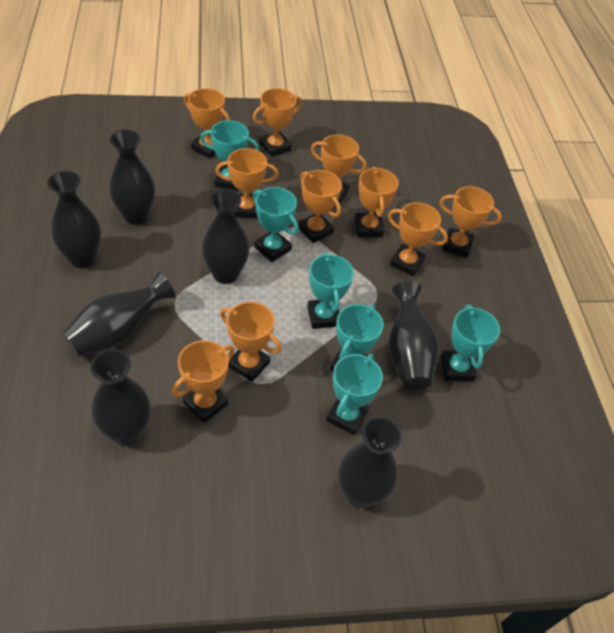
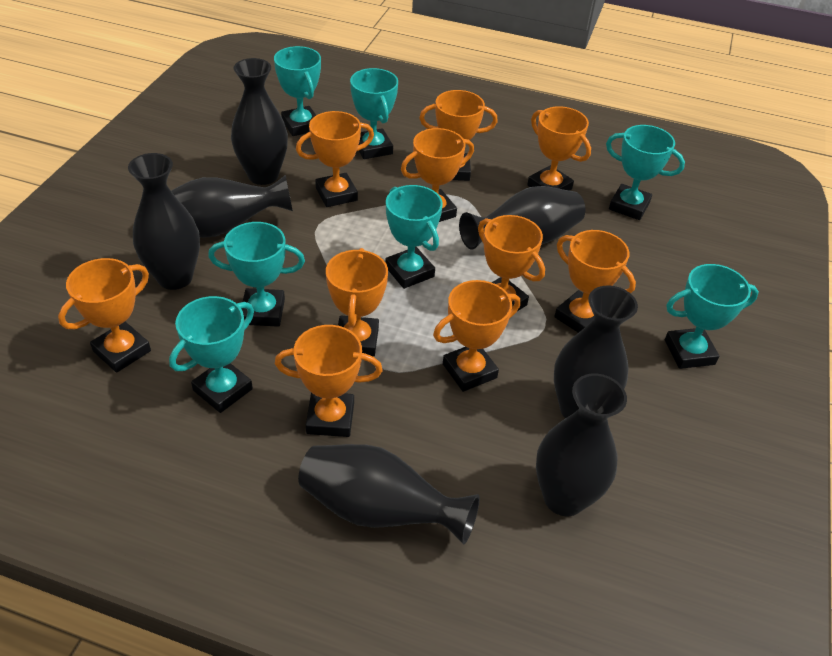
turquoise trophy: [200,120,260,191] [253,187,299,262] [307,252,354,329] [326,354,383,435] [330,304,384,371] [441,304,500,381] = 6 -> [169,296,254,413] [208,222,305,327] [274,46,321,136] [350,68,398,159] [385,185,443,289] [606,125,685,220] [665,264,759,369] = 7

